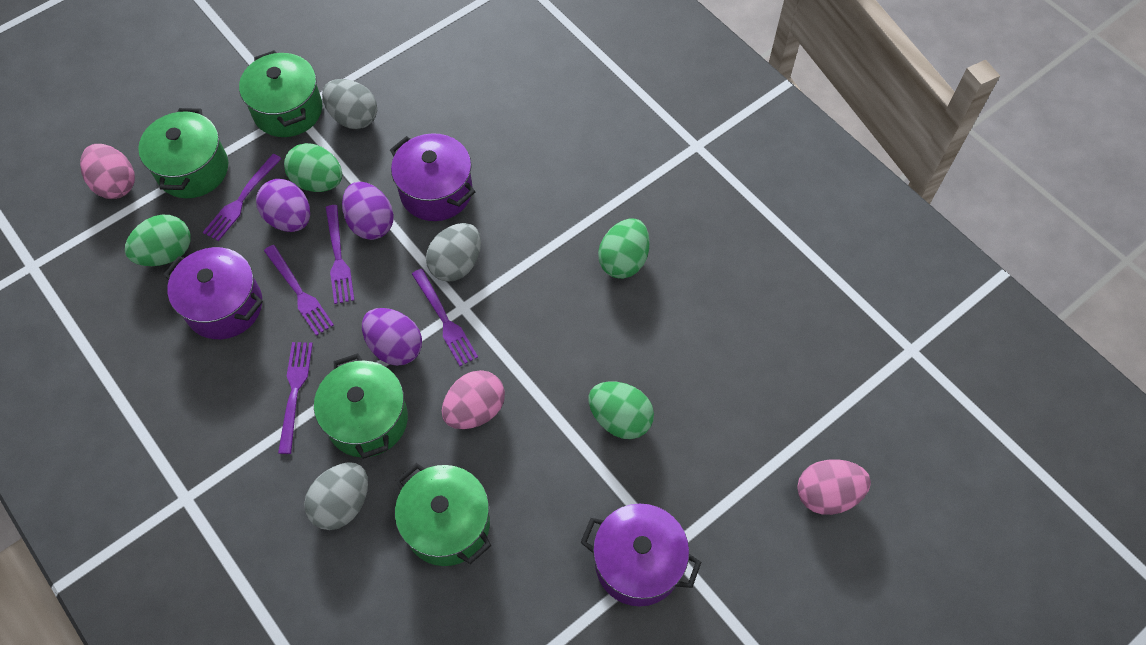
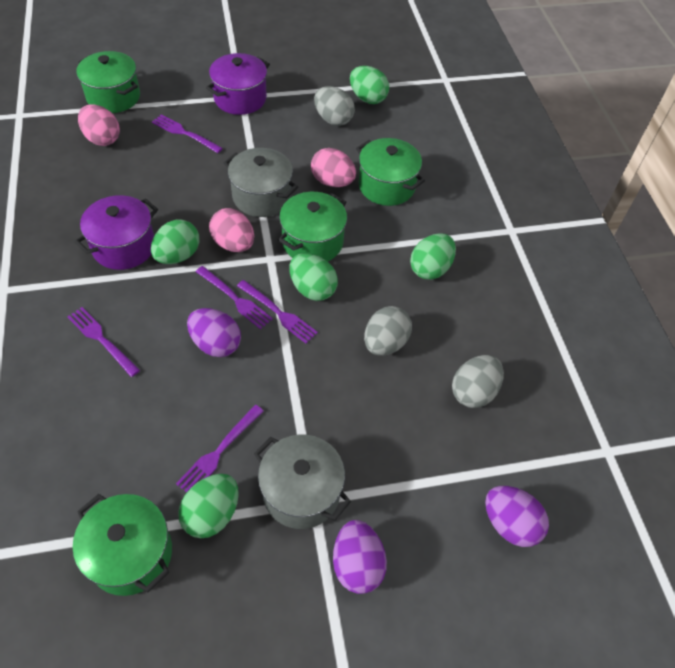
green egg: [125,215,191,266] [284,143,342,192] [589,381,654,439] [598,218,650,279] = 4 -> [151,219,199,264] [178,474,239,538] [289,253,338,301] [350,66,389,104] [410,233,456,280] = 5
grey pot: none = 0 -> [224,148,298,217] [254,434,351,529] = 2
purple pot: [163,247,263,339] [390,133,475,221] [580,504,701,606] = 3 -> [74,195,158,270] [206,53,270,115] = 2

